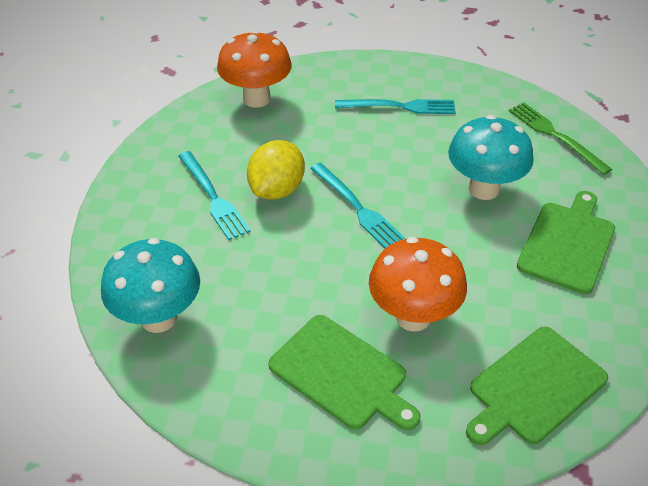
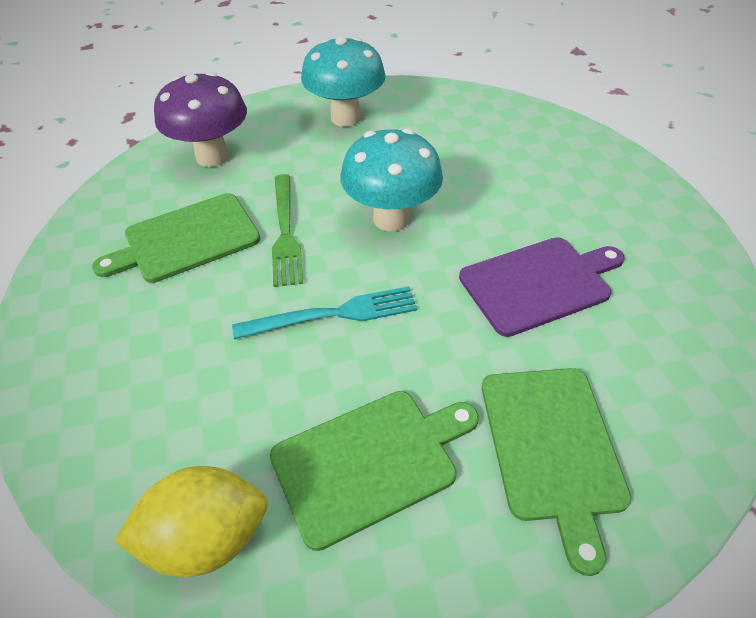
orange mushroom: [217,30,292,108] [369,237,467,332] = 2 -> none = 0
purple cutting board: none = 0 -> [459,237,625,337] = 1
purple mushroom: none = 0 -> [154,72,247,167] = 1
turquoise fork: [178,151,251,240] [310,163,406,248] [335,99,456,114] = 3 -> [232,286,417,339] = 1

